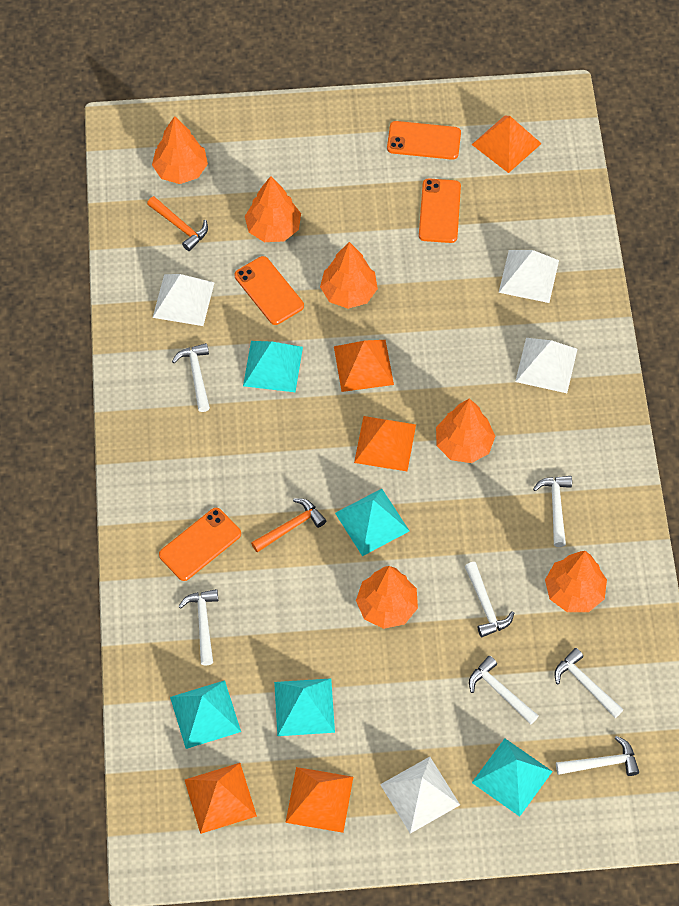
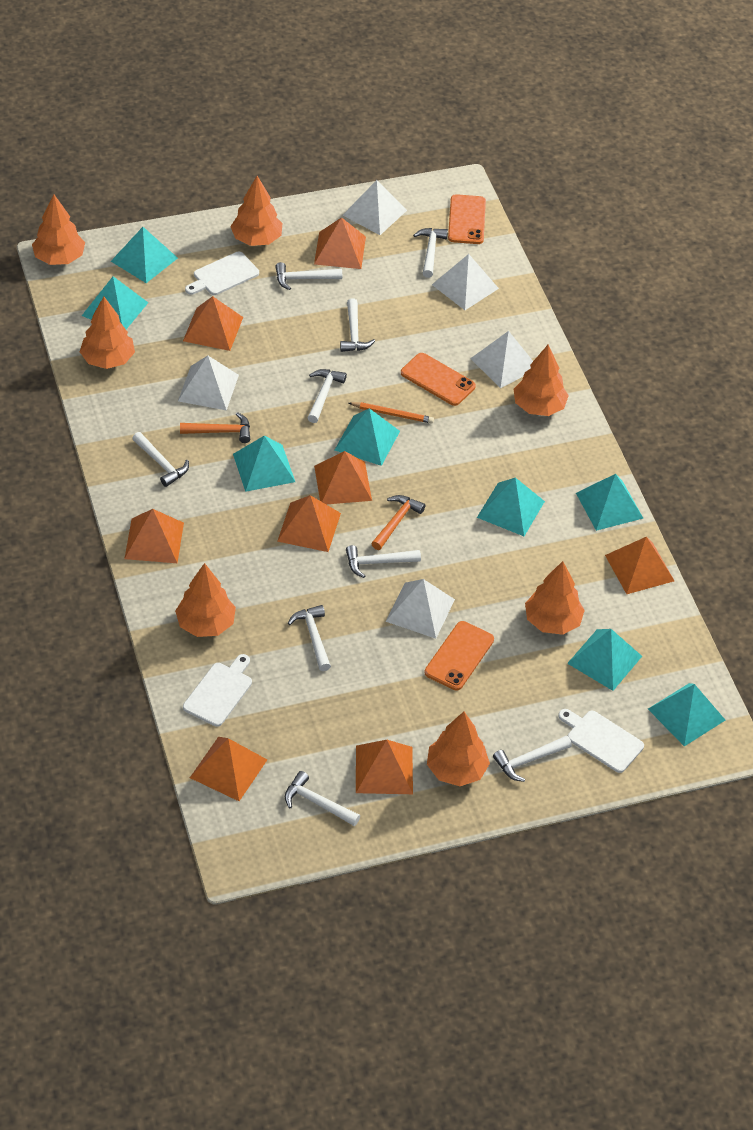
orange pencil: none = 0 -> [349,402,434,424] = 1
orange phone: [159,508,241,581] [235,256,304,325] [387,121,461,160] [419,178,461,243] = 4 -> [401,353,476,406] [425,621,494,691] [448,194,486,244] = 3
orange pyramid: [185,763,257,834] [285,767,353,833] [334,340,394,392] [354,416,416,471] [472,115,542,173] = 5 -> [124,509,184,563] [183,296,243,351] [190,737,267,801] [277,495,341,552] [314,217,366,269] [314,451,372,504] [356,740,413,794] [605,537,674,594] = 8
orange tree: [152,116,208,184] [245,176,301,242] [320,242,378,309] [356,566,418,629] [436,398,495,463] [545,551,607,612] = 6 -> [32,195,85,265] [80,297,135,369] [175,563,236,637] [230,176,282,246] [427,712,490,786] [514,345,569,416] [525,561,585,635] = 7
turquoise pyramid: [170,680,241,749] [243,341,303,392] [274,678,335,736] [335,489,409,556] [472,738,553,817] = 5 -> [82,276,148,329] [111,227,178,283] [233,436,295,492] [335,408,400,466] [477,478,545,536] [567,629,642,691] [576,474,643,531] [648,683,725,746] = 8
white cutting board: none = 0 -> [183,654,252,727] [185,252,259,295] [559,709,644,773] = 3
white hammer: [172,343,210,412] [178,589,218,666] [465,562,514,637] [469,656,539,725] [533,476,572,547] [554,648,624,718] [556,736,639,776] = 7 -> [132,432,189,487] [275,262,342,290] [285,771,360,826] [288,605,331,671] [308,369,347,423] [340,298,375,352] [346,545,421,578] [413,228,448,278] [493,735,572,782] = 9
white pyramid: [153,274,215,326] [380,757,460,834] [499,250,559,303] [515,338,577,393] = 4 -> [178,356,239,411] [343,180,407,235] [386,579,455,639] [432,254,499,310] [470,331,533,388] = 5

